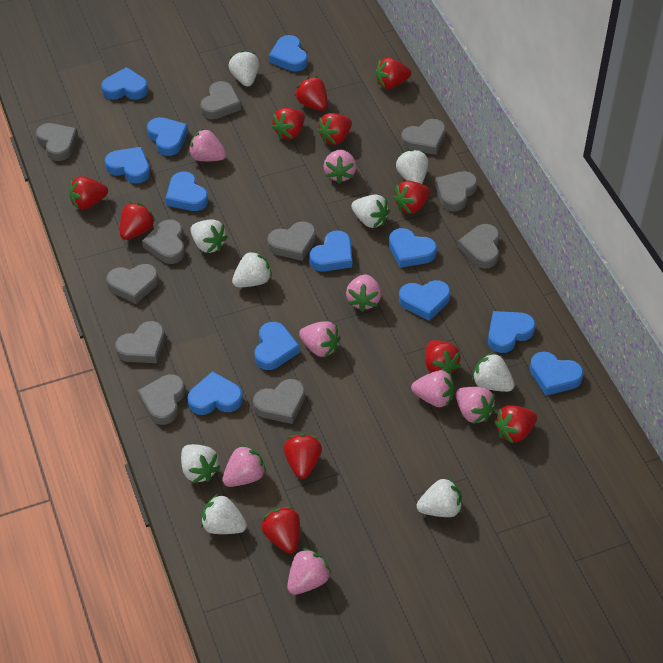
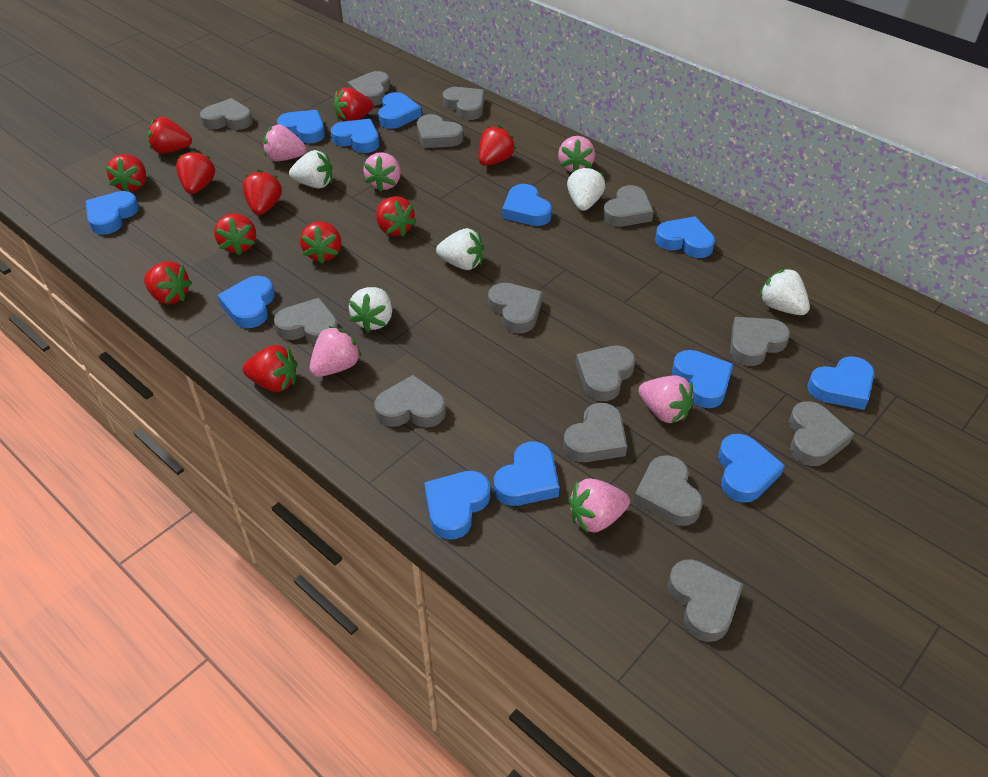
grey heart: [36,123,78,161] [106,264,159,304] [115,321,165,363] [137,374,185,425] [142,220,185,264] [200,81,241,119] [253,379,305,424] [267,221,316,261] [401,119,446,155] [435,171,477,212] [457,224,500,268] = 11 -> [200,98,253,130] [274,298,338,345] [348,71,390,106] [374,375,446,428] [417,114,463,148] [443,87,484,120] [488,283,543,333] [563,403,627,462] [576,346,635,401] [603,185,654,227] [633,455,703,526] [668,559,743,642] [730,317,790,366] [789,401,854,466] = 14
pink strawberry: [189,128,227,161] [222,444,266,487] [287,548,332,595] [299,321,341,358] [324,149,356,184] [346,274,381,312] [411,370,455,407] [456,387,496,424] = 8 -> [263,124,306,161] [310,326,362,377] [363,152,401,192] [558,136,595,172] [568,478,630,533] [638,375,694,423] = 6
white strawberry: [181,444,220,483] [190,219,228,253] [201,493,247,534] [228,50,259,87] [232,251,272,287] [351,195,390,228] [396,149,428,184] [416,477,462,517] [472,352,515,392] = 9 -> [289,150,332,189] [349,287,392,332] [436,228,484,270] [567,166,605,211] [759,268,810,315] = 5

